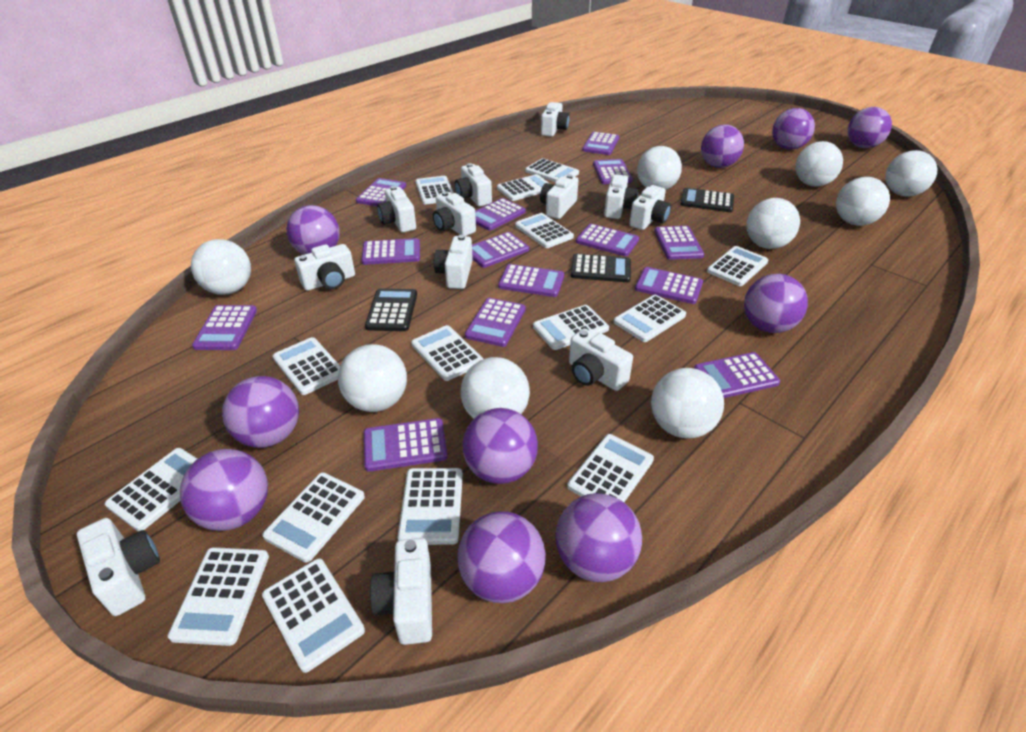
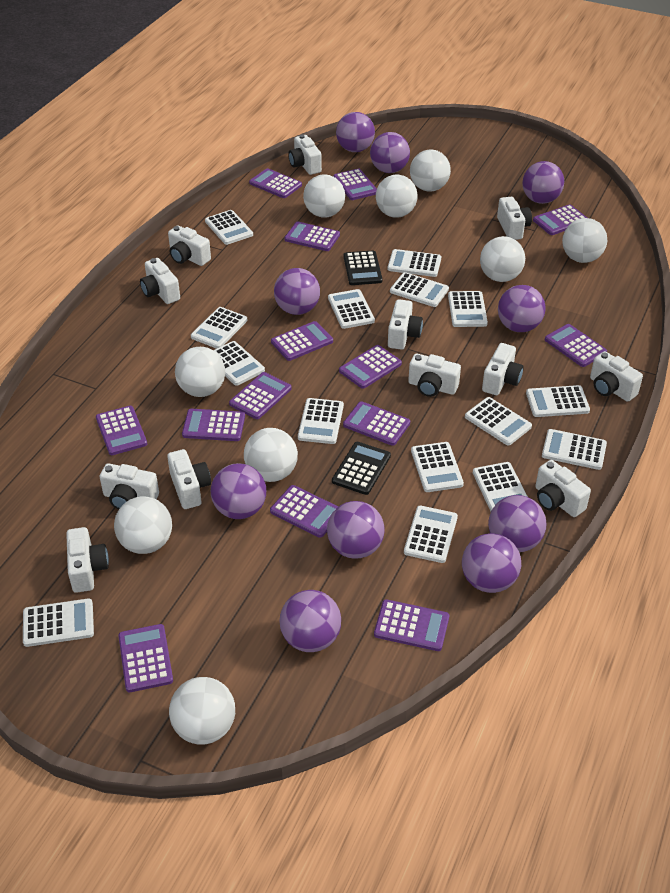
black calculator: [365,288,417,331] [571,254,631,282] [680,188,734,212] = 3 -> [332,442,391,495] [343,250,382,285] = 2

